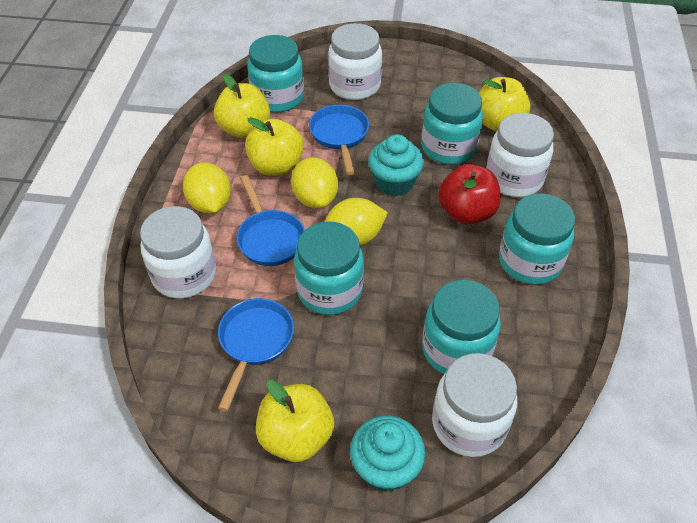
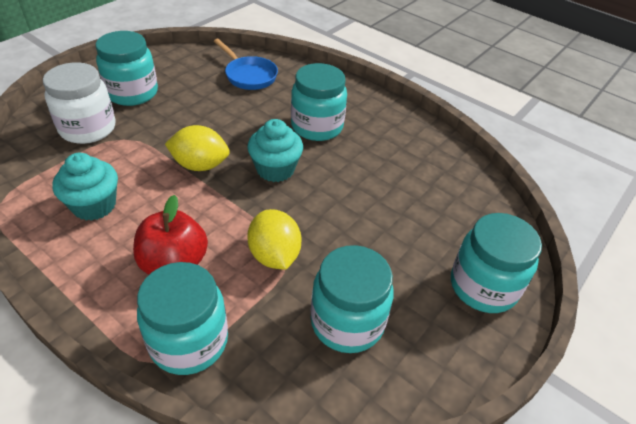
blue pan: [218,298,294,411] [236,175,305,266] [309,105,369,175] = 3 -> [214,39,278,90] = 1
white jar: [140,206,216,299] [328,23,382,100] [432,353,517,457] [486,113,554,197] = 4 -> [43,62,115,144] = 1
yellow apple: [214,74,270,138] [245,117,304,176] [256,380,334,462] [479,77,530,132] = 4 -> none = 0
yellow lemon: [183,162,231,214] [291,157,338,208] [324,198,388,246] = 3 -> [165,125,230,171] [247,209,301,270] = 2

